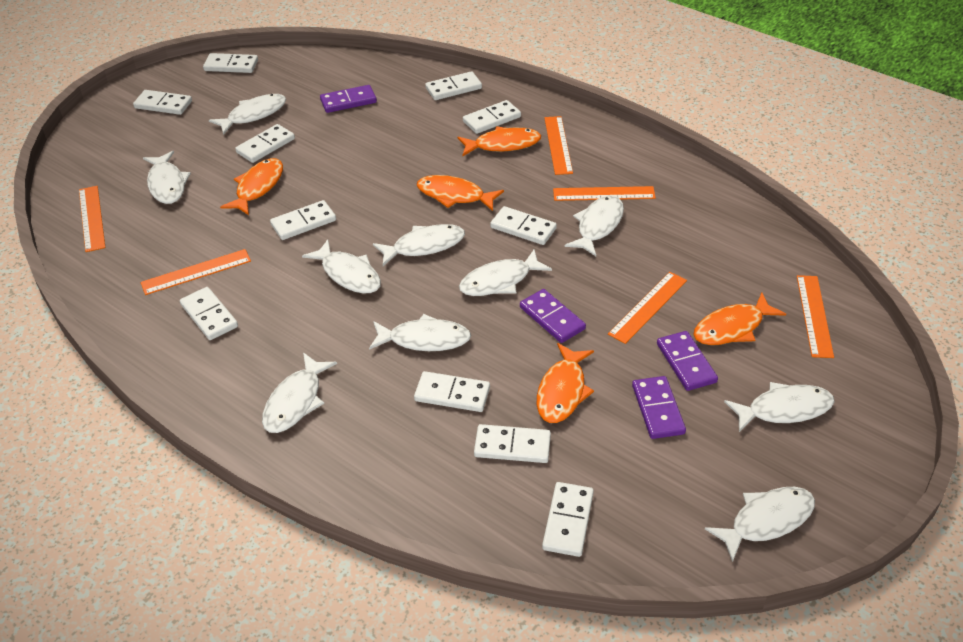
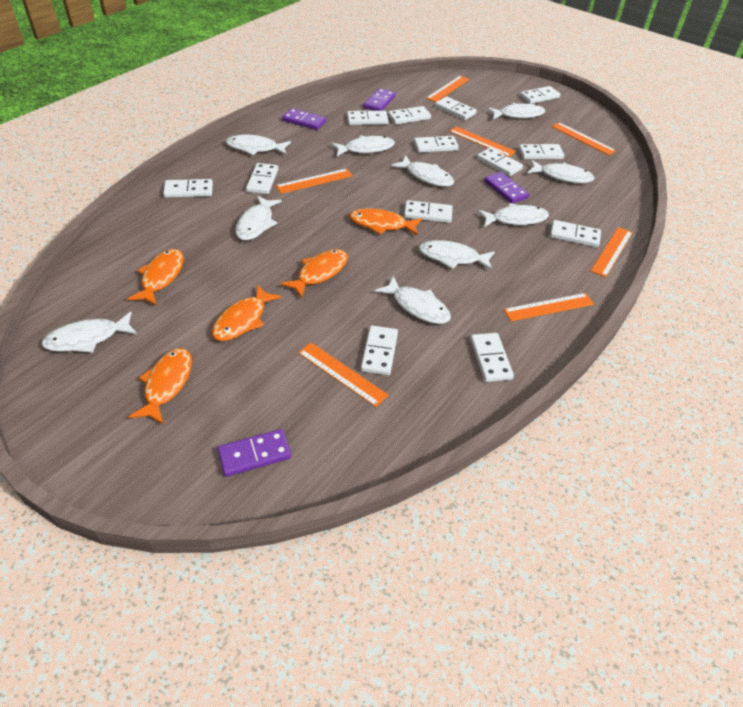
orange ruler: [79,186,106,252] [140,249,251,295] [544,116,573,175] [553,186,656,201] [608,272,687,344] [797,275,834,358] = 6 -> [276,168,353,194] [298,342,389,407] [426,76,470,102] [449,126,516,157] [503,293,594,321] [551,122,616,155] [591,227,633,277] = 7
white domino: [133,90,192,115] [180,287,238,340] [203,53,258,73] [235,124,295,163] [270,200,336,240] [414,371,490,412] [425,71,482,100] [463,100,521,134] [474,424,551,463] [490,206,557,245] [542,482,594,557] = 11 -> [163,179,213,198] [246,163,278,194] [347,111,389,125] [361,325,398,375] [388,106,431,124] [404,200,453,223] [414,136,459,153] [435,97,477,120] [470,333,514,382] [477,148,523,176] [519,144,564,159] [520,86,560,104] [550,220,601,247] = 13

